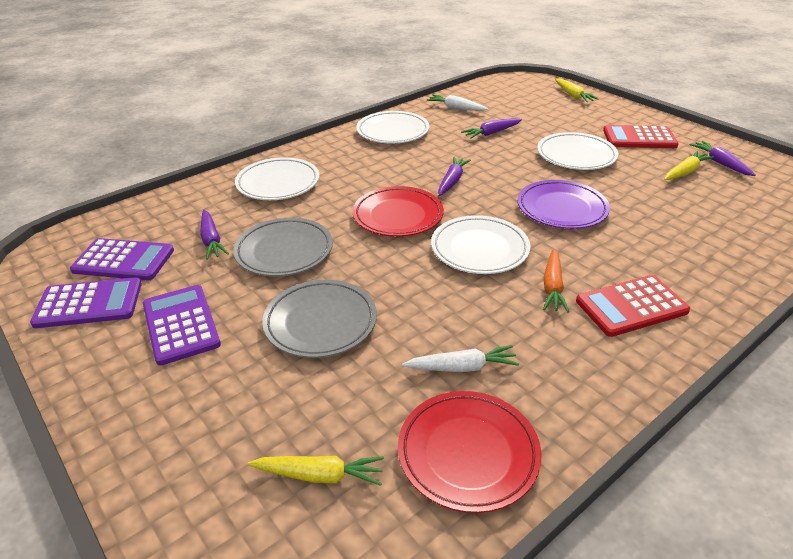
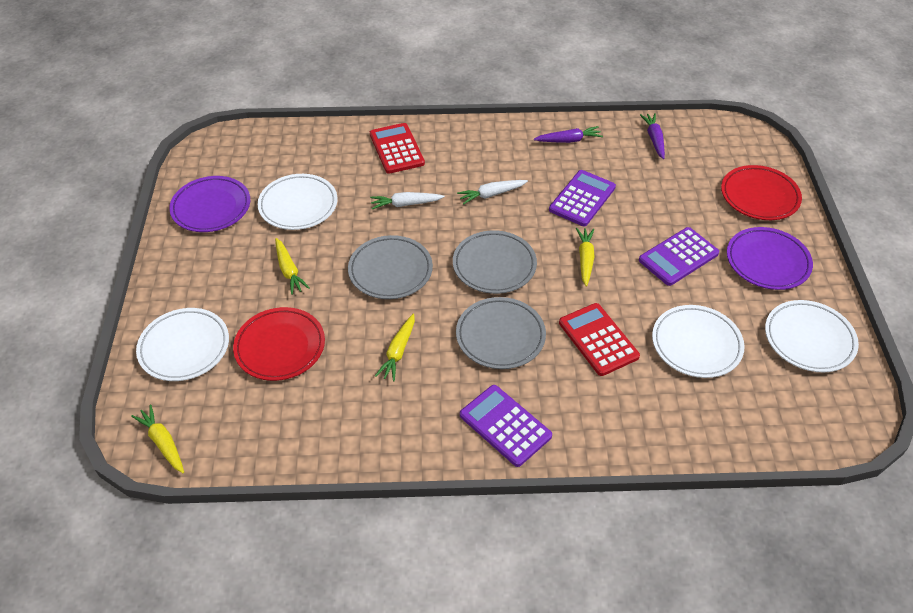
grey plate: [233,218,333,276] [262,280,377,358] = 2 -> [348,235,433,299] [453,230,537,294] [456,297,546,369] = 3
orange carrot: [543,249,569,313] = 1 -> none = 0
purple carrot: [200,210,229,260] [438,157,471,196] [461,118,522,139] [690,141,755,176] = 4 -> [534,126,603,143] [640,113,665,159] = 2
purple plate: [517,180,610,229] = 1 -> [169,176,250,232] [727,227,813,290] = 2
yellow carrot: [248,456,384,486] [555,79,599,102] [664,151,714,180] = 3 -> [131,404,184,473] [275,238,310,295] [375,314,415,381] [576,228,595,287] = 4

